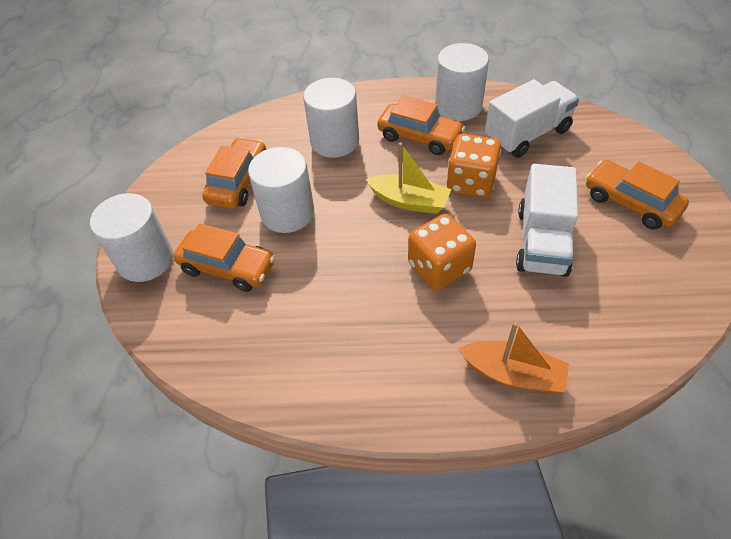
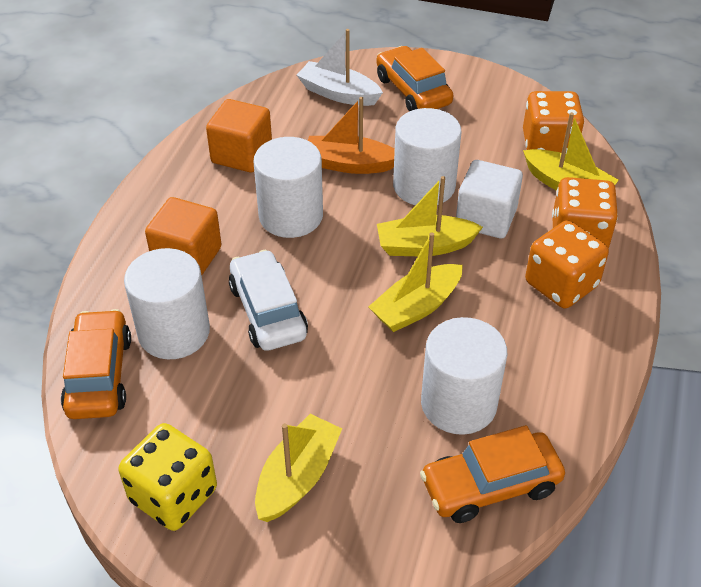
orange car: [173,223,275,292] [202,137,266,209] [377,95,465,155] [586,160,689,230] = 4 -> [61,309,131,419] [376,46,454,111] [420,425,565,523] = 3
orange cube: none = 0 -> [145,197,222,275] [206,99,272,172] = 2
orange dice: [408,214,476,290] [447,134,501,198] = 2 -> [523,91,584,154] [525,220,609,309] [552,177,618,249] = 3
white boat: none = 0 -> [297,29,383,106] = 1
white car: none = 0 -> [229,250,308,351] = 1
white cube: none = 0 -> [456,160,523,239] = 1
white truck: [485,79,579,158] [516,164,578,277] = 2 -> none = 0
yellow boat: [366,142,451,214] = 1 -> [255,414,342,522] [368,232,463,332] [377,176,483,256] [523,112,619,191] = 4
yellow dice: none = 0 -> [118,423,217,531] = 1

